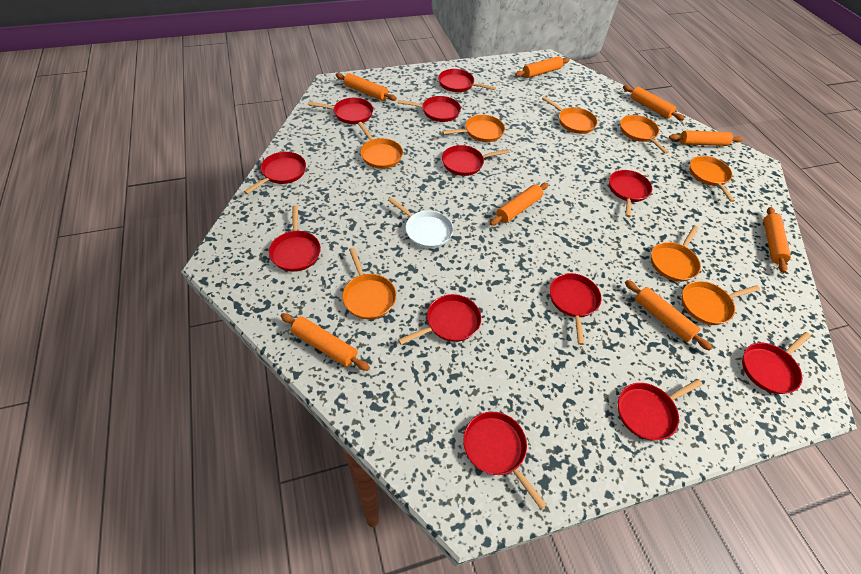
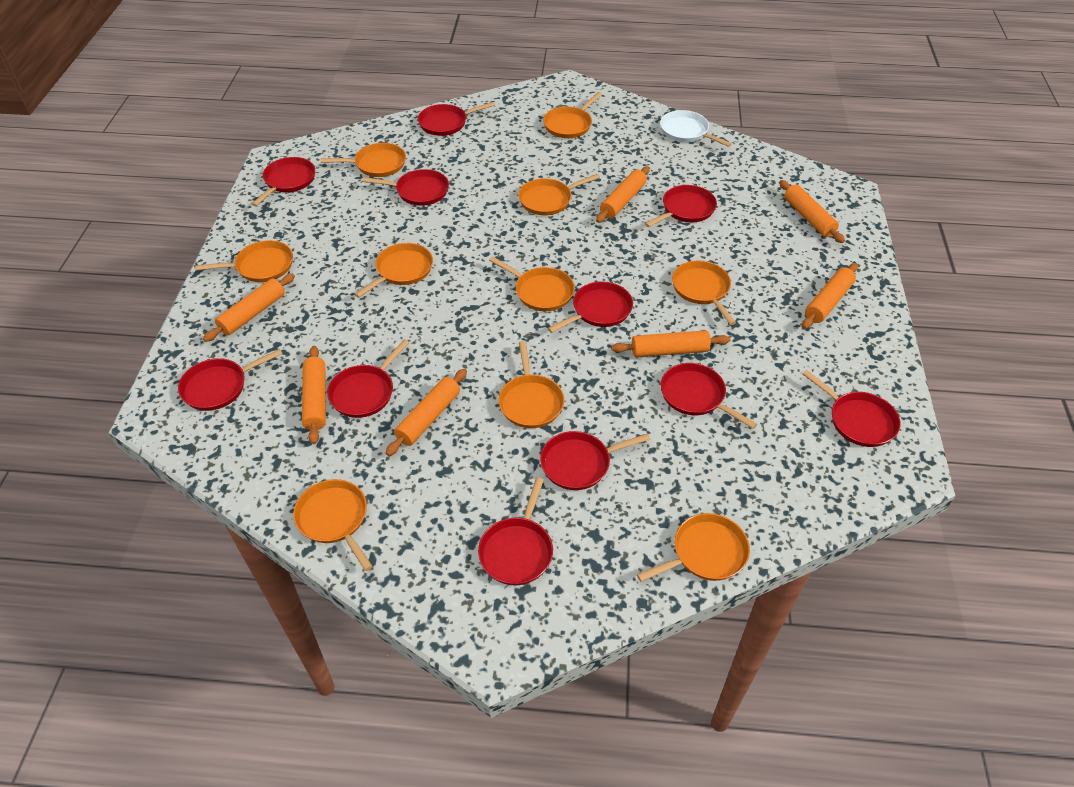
orange pan: [342,248,396,319] [358,122,403,169] [442,115,505,142] [542,96,598,134] [620,115,669,154] [651,226,701,282] [681,281,760,325] [689,156,735,202] = 8 -> [195,240,293,282] [293,479,373,571] [321,143,406,177] [355,243,433,298] [489,257,575,311] [499,341,564,428] [518,174,600,215] [543,92,602,138] [637,513,750,582] [672,260,736,325] = 10
orange rolling pin: [281,313,370,371] [336,73,397,101] [490,183,548,226] [515,56,570,78] [623,85,685,121] [625,280,712,351] [669,131,743,146] [763,207,791,273] = 8 -> [203,273,295,342] [302,346,326,444] [386,369,467,456] [596,166,650,223] [611,330,730,357] [779,180,845,243] [802,263,858,329] = 7
red pan: [244,152,306,194] [269,205,321,272] [308,98,373,124] [398,96,461,122] [398,294,481,345] [438,69,496,92] [442,145,509,176] [463,412,547,509] [549,273,601,345] [609,170,652,217] [618,379,703,440] [742,332,811,394] = 12 -> [178,349,282,411] [252,157,315,206] [327,339,409,418] [362,169,449,206] [418,102,495,136] [478,478,553,585] [540,431,650,490] [548,281,633,333] [645,185,717,227] [660,363,757,429] [803,370,901,447] = 11

